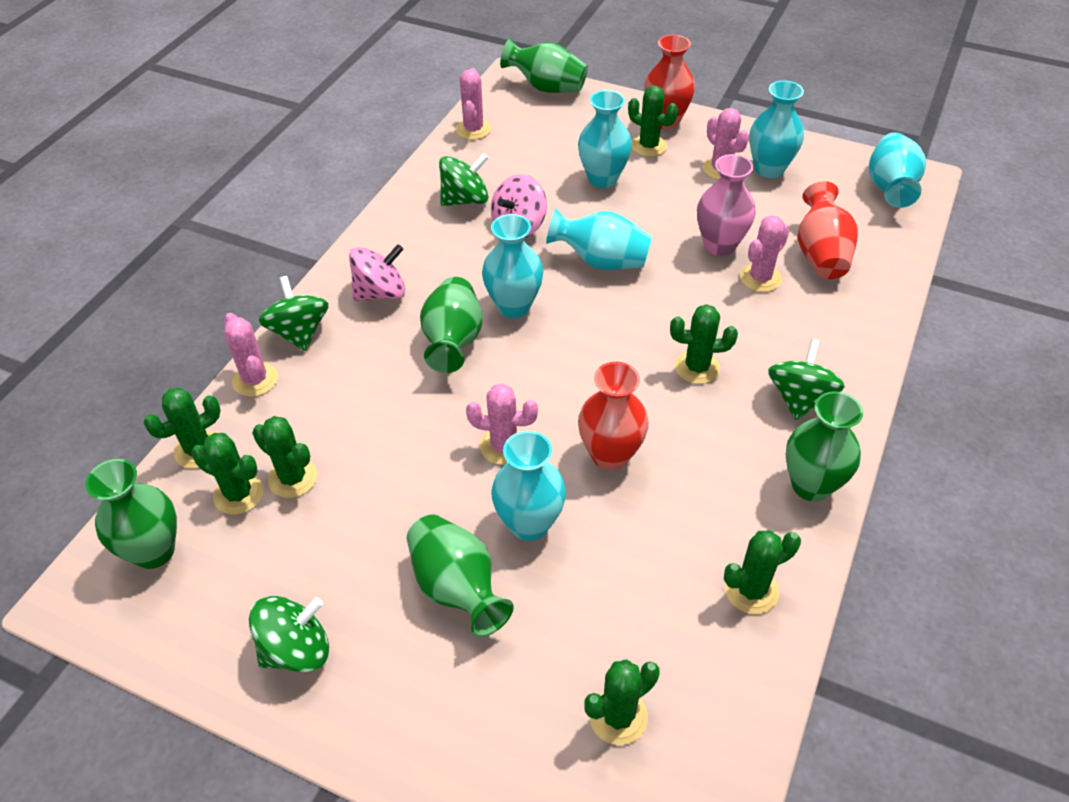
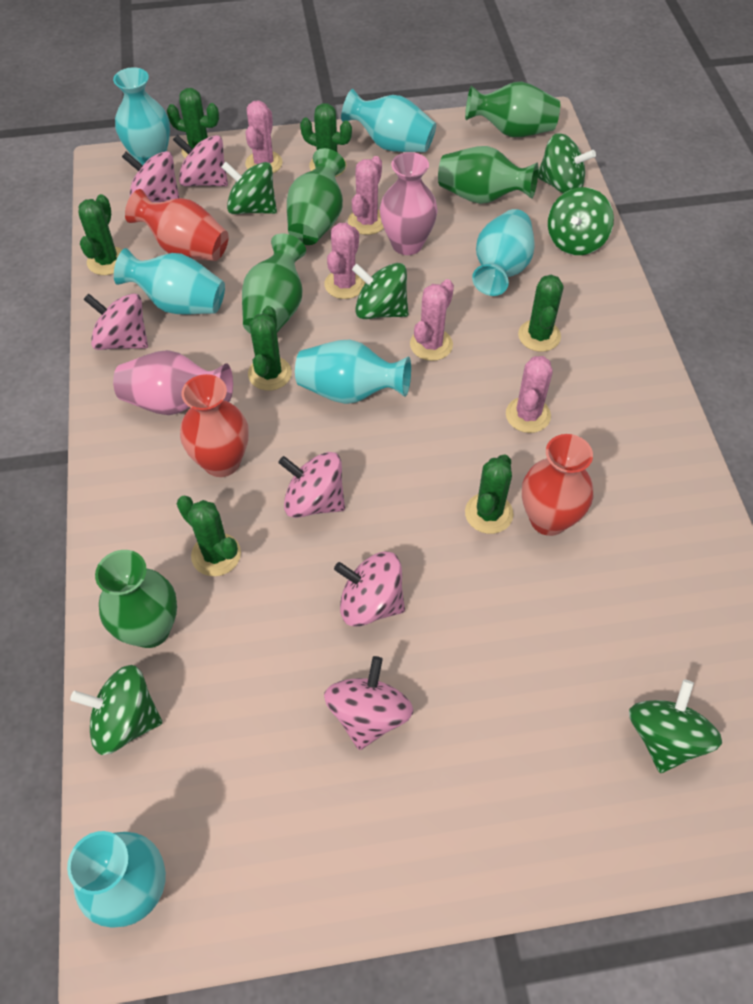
green spinning top: [249,596,329,673] [258,276,329,351] [439,153,488,206] [768,339,845,420] = 4 -> [70,665,162,755] [222,162,277,214] [352,263,408,319] [538,133,596,193] [548,187,614,255] [629,679,722,773] = 6
pink spinning top: [349,244,405,301] [491,174,547,238] = 2 -> [83,293,148,350] [122,151,179,202] [173,135,228,186] [278,452,345,518] [324,656,413,750] [334,552,405,627] = 6
pink vase: [697,154,756,256] = 1 -> [113,350,233,415] [380,152,438,255] = 2

